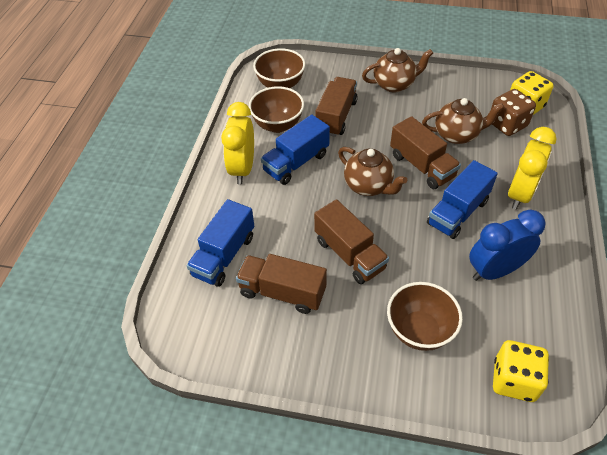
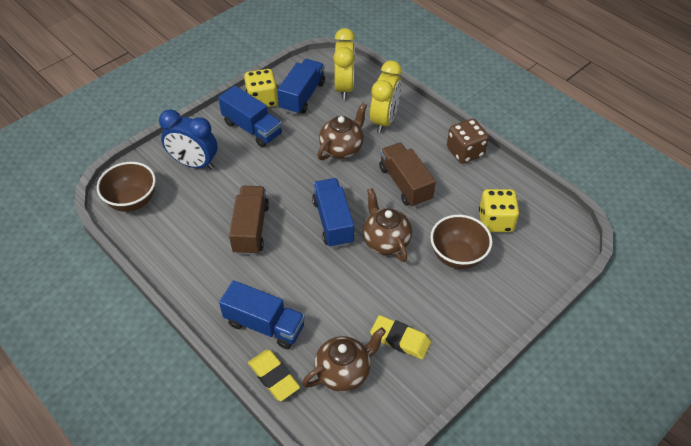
blue truck: [187,199,254,287] [261,114,330,185] [427,160,498,239] = 3 -> [218,86,282,147] [219,280,305,349] [277,59,325,115] [312,178,354,248] = 4
brown bowl: [249,86,304,133] [253,48,305,88] [387,282,463,351] = 3 -> [97,162,156,212] [430,215,492,269] = 2
brown truck: [236,254,327,314] [314,199,389,284] [316,77,358,137] [390,116,461,189] = 4 -> [229,186,269,255] [379,143,436,207] = 2
yellow eraser: none = 0 -> [248,349,300,401] [370,315,431,359] = 2

